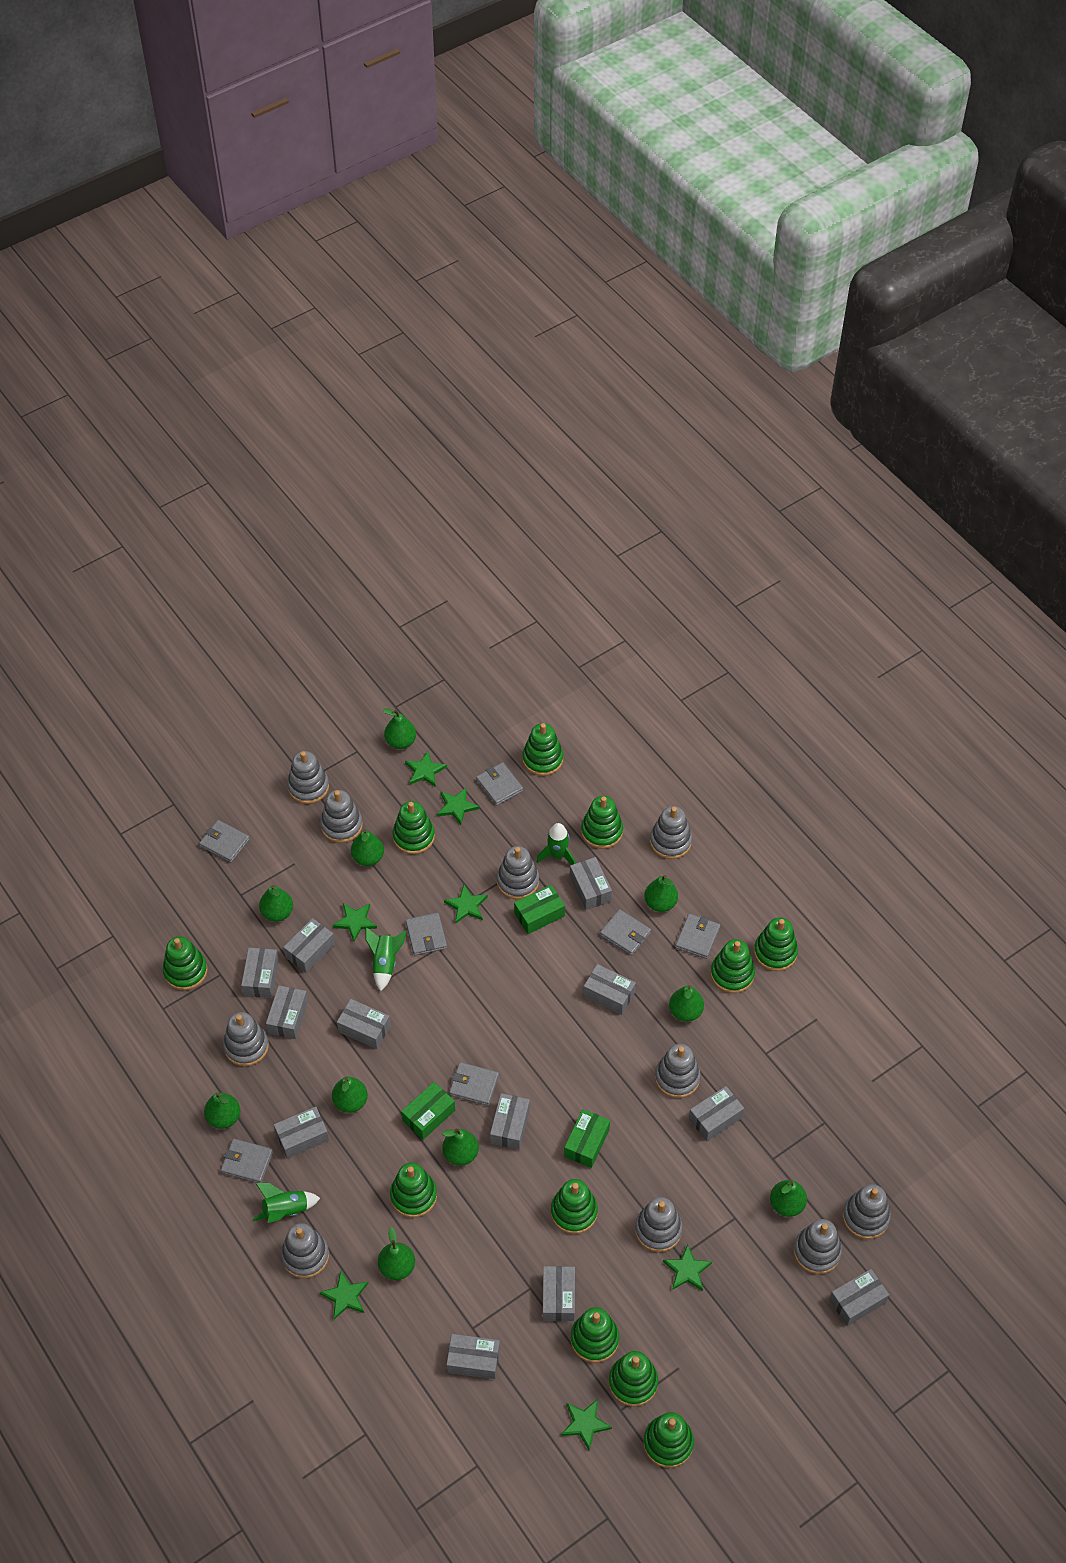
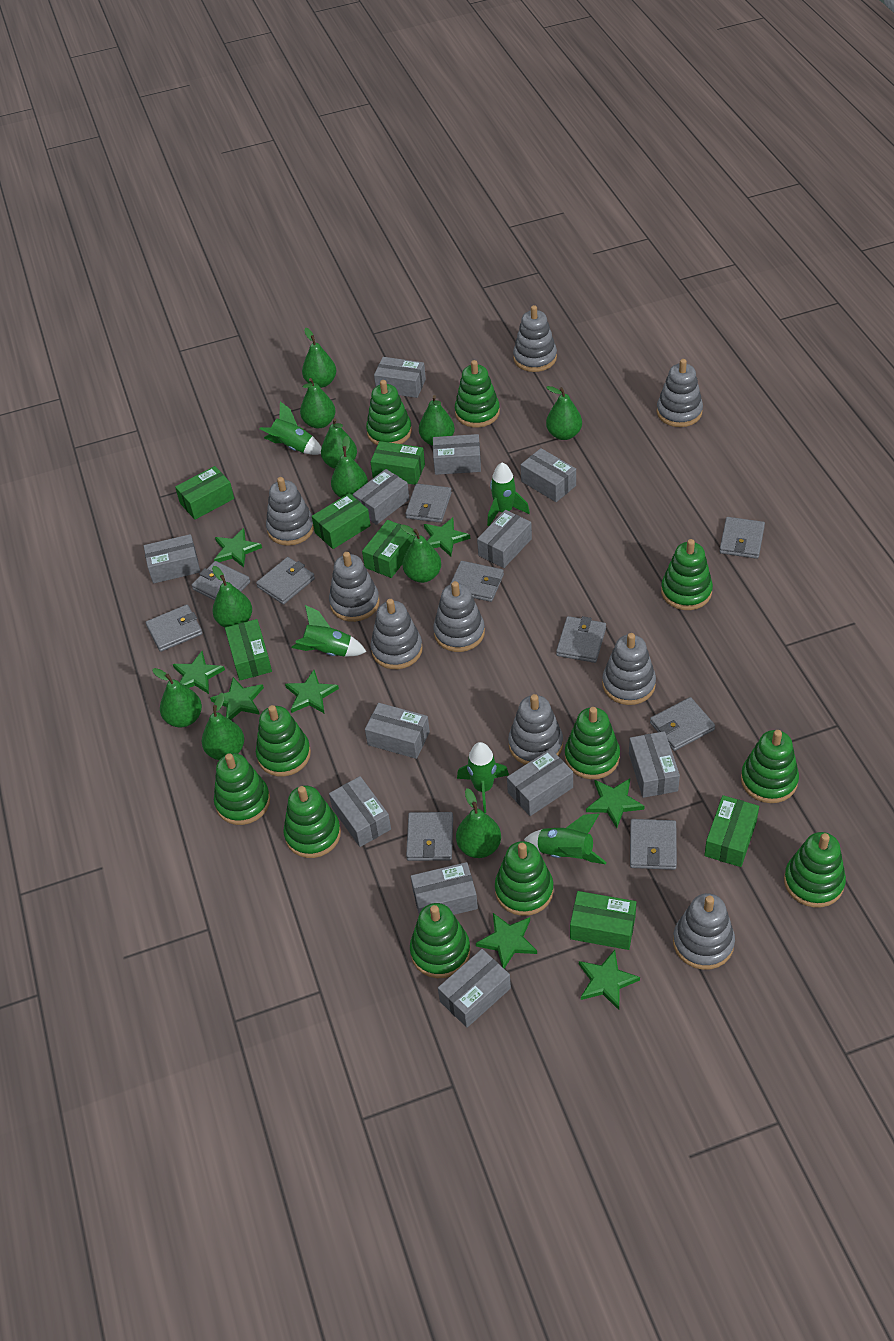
green box: [401,1082,455,1140] [514,885,565,934] [564,1109,610,1168] = 3 -> [175,466,234,520] [225,619,272,681] [312,493,371,549] [362,520,415,578] [370,441,425,485] [570,891,636,950] [704,795,759,867] = 7
green pear: [204,1092,240,1129] [259,885,293,922] [332,1076,368,1113] [351,829,384,866] [378,1227,415,1280] [383,709,416,749] [442,1128,479,1166] [644,875,678,912] [669,985,704,1022] [770,1180,807,1217] = 10 -> [152,668,202,727] [202,693,244,760] [212,566,252,627] [300,378,336,428] [302,328,336,388] [321,418,357,469] [331,436,368,498] [401,524,441,583] [419,395,455,446] [456,788,501,858] [546,386,582,440] = 11
green rocket: [252,1183,320,1223] [365,927,406,991] [537,823,575,865] = 3 -> [260,402,322,455] [291,605,366,657] [457,742,509,813] [487,462,530,526] [524,814,607,864] = 5
green star: [319,1271,368,1319] [332,903,377,941] [405,751,447,787] [437,788,479,825] [444,885,488,924] [561,1399,612,1450] [663,1244,712,1291] = 7 -> [173,651,225,694] [210,677,264,720] [214,528,262,567] [285,670,339,714] [424,517,470,556] [476,913,537,968] [579,950,640,1010] [586,778,645,828] = 8
grey stacking toy: [223,1012,269,1066] [281,1223,329,1278] [287,751,329,804] [320,790,363,843] [497,846,539,900] [635,1197,683,1252] [650,806,692,859] [655,1044,701,1098] [793,1219,842,1274] [842,1184,891,1239] = 10 -> [266,477,314,546] [329,552,380,622] [371,599,423,669] [433,581,485,652] [508,694,563,765] [513,305,557,372] [602,633,656,705] [657,359,703,427] [673,893,735,970] = 9
grey wallet: [199,820,250,863] [221,1139,273,1183] [406,913,447,955] [449,1062,499,1106] [476,762,523,806] [600,909,651,955] [675,914,720,959] = 7 -> [145,605,203,652] [191,561,250,600] [256,557,315,604] [405,483,452,523] [406,812,453,861] [450,561,504,602] [556,616,606,663] [630,819,677,870] [650,697,715,751] [719,517,765,559] = 10

